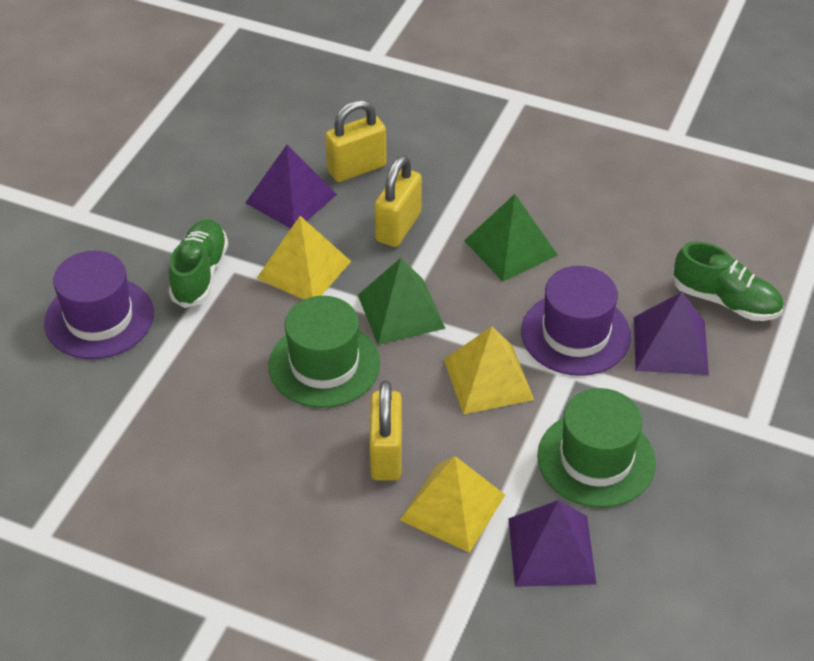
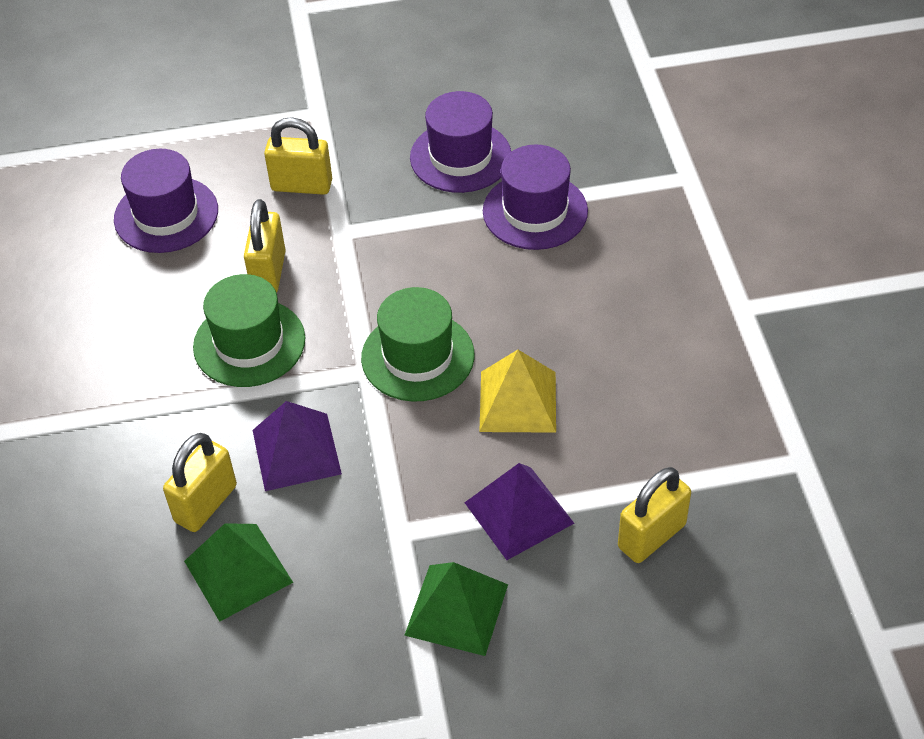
green shoe: [169,219,228,308] [673,242,783,321] = 2 -> none = 0
purple hat: [44,251,154,359] [521,266,631,376] = 2 -> [114,149,218,253] [410,91,511,193] [483,145,588,250] = 3
purple pyramid: [245,145,337,228] [508,500,596,587] [634,292,709,375] = 3 -> [253,401,342,491] [464,463,574,560] = 2
yellow padlock: [325,100,387,182] [369,381,402,481] [374,155,422,247] = 3 -> [163,433,237,532] [244,199,286,293] [264,117,332,195] [618,467,691,563] = 4
yellow pyramid: [257,216,351,300] [400,456,505,553] [444,326,534,414] = 3 -> [479,350,556,433] = 1

